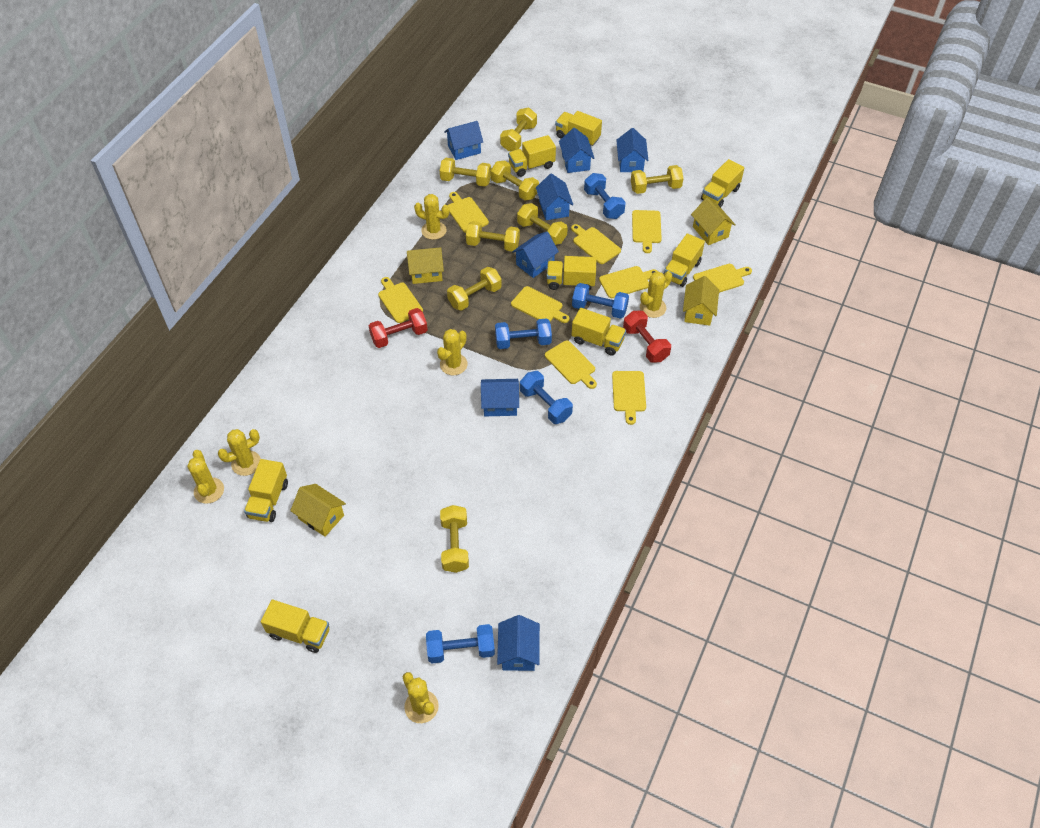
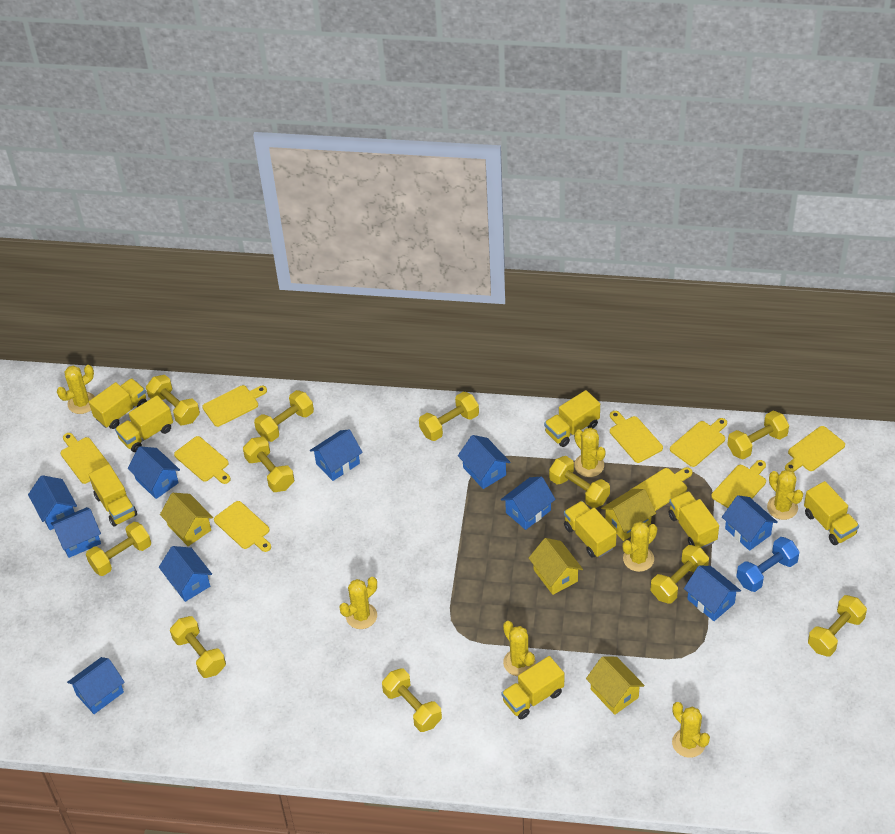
blue dumbbell: [426,624,495,663] [495,318,552,349] [520,371,573,424] [572,283,629,319] [584,173,626,219] = 5 -> [736,537,799,592] = 1
blue house: [444,121,483,160] [481,379,519,416] [497,615,540,671] [512,231,559,278] [536,173,573,220] [559,128,595,173] [617,128,648,172] = 7 -> [28,475,77,530] [51,507,101,558] [67,657,125,714] [128,446,180,499] [159,546,212,602] [310,430,363,481] [458,435,510,489] [501,477,556,530] [684,566,741,621] [722,495,778,551] = 10
red dumbbell: [369,308,428,348] [623,311,671,363] = 2 -> none = 0
yellow cactus: [187,450,224,504] [218,429,261,476] [403,672,439,723] [414,194,450,240] [437,329,468,375] [640,271,672,318] = 6 -> [57,365,95,414] [339,577,377,629] [503,621,536,676] [574,428,606,477] [622,521,657,572] [672,702,710,758] [767,470,803,520] = 7
yellow dumbbell: [440,158,491,186] [440,505,469,573] [447,267,502,311] [466,221,520,251] [491,160,539,200] [500,108,537,151] [517,203,568,245] [631,165,684,194] = 8 -> [86,522,151,576] [146,375,200,425] [170,616,226,678] [243,437,294,492] [254,390,314,442] [382,668,442,732] [419,392,479,441] [549,456,610,508] [650,545,709,604] [727,411,789,460] [808,595,867,656] = 11

